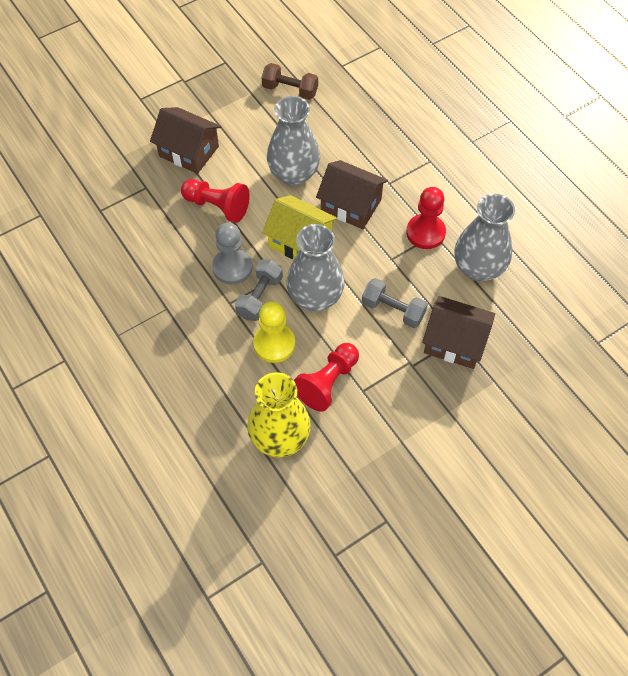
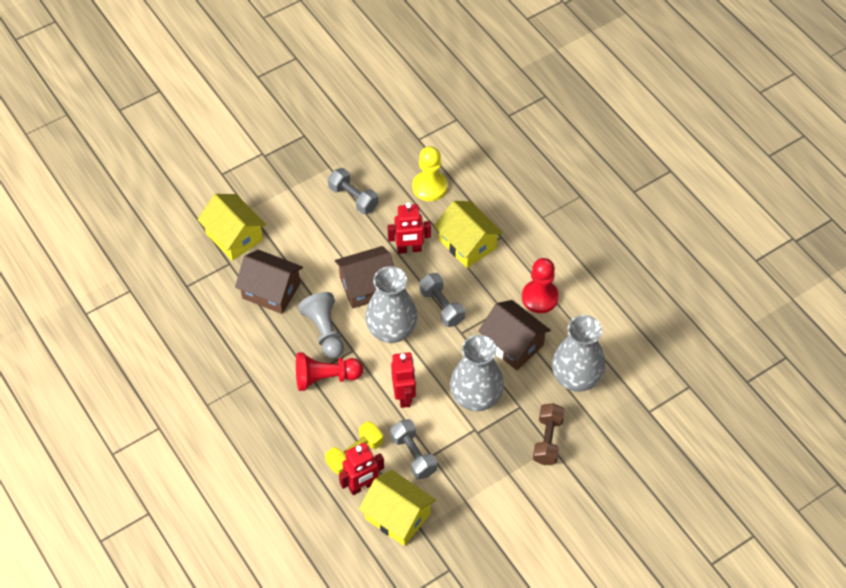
grey dumbbell: [235,259,283,321] [362,278,428,328] = 2 -> [328,168,378,214] [390,419,437,479] [419,273,465,327] = 3
red pawn: [181,179,250,223] [294,343,359,412] [406,187,446,249] = 3 -> [296,352,363,391] [522,258,559,313] = 2
red robot: none = 0 -> [339,442,384,495] [387,202,431,254] [391,352,416,408] = 3
yellow dumbbell: none = 0 -> [325,421,384,475] = 1
yellow house: [262,195,337,259] = 1 -> [198,194,266,261] [359,470,436,546] [434,201,503,268] = 3
yellow vase: [247,372,311,457] = 1 -> none = 0

